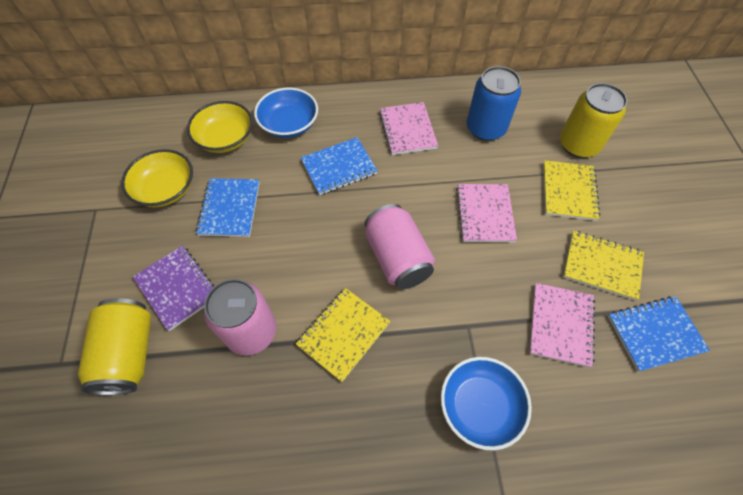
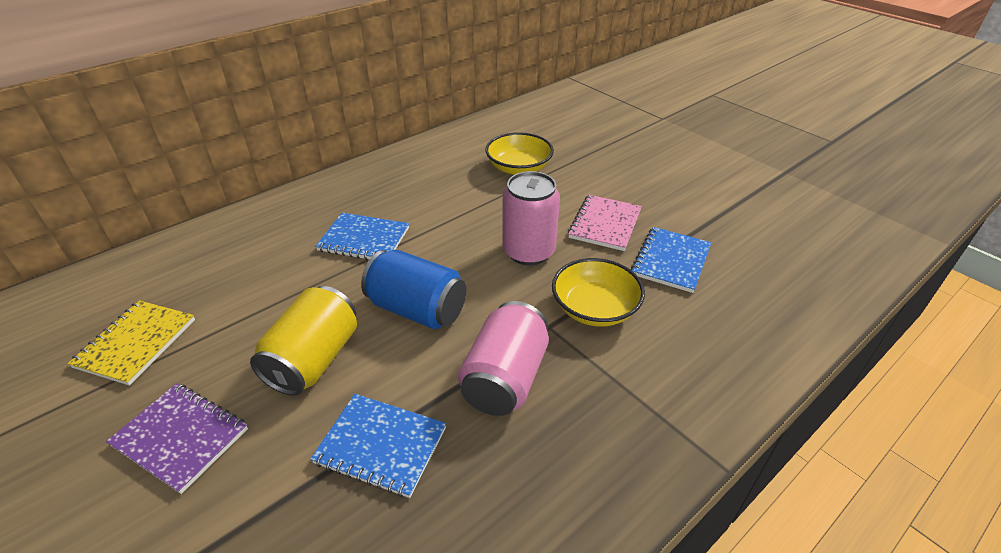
blue bowl: [254,88,318,138] [441,357,532,450] = 2 -> none = 0
pink notebook: [379,102,438,155] [456,184,517,243] [529,283,595,368] = 3 -> [568,195,642,251] = 1
yellow can: [78,298,151,395] [560,83,627,158] = 2 -> [250,286,357,396] = 1
yellow notebook: [296,288,391,382] [543,160,600,221] [563,231,644,301] = 3 -> [68,300,195,386] = 1

